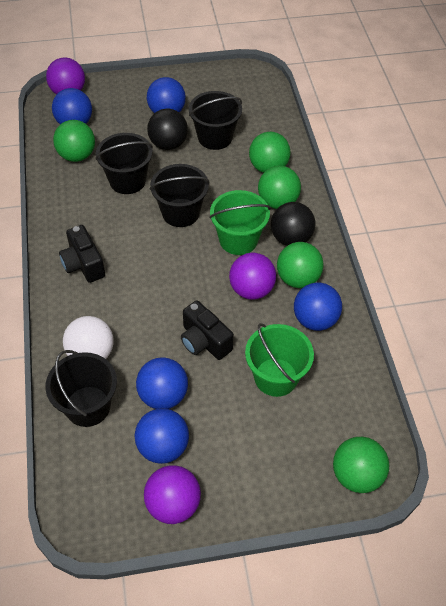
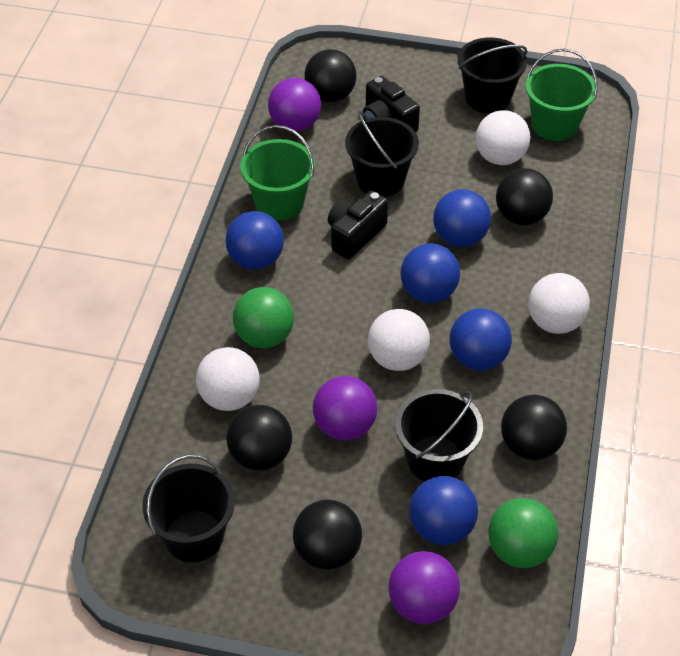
black ball: [147,109,188,150] [271,202,315,246] = 2 -> [226,405,292,471] [293,500,362,570] [305,49,357,102] [496,168,553,225] [501,395,567,460] = 5
green ball: [53,120,95,162] [249,132,291,173] [258,166,301,209] [277,242,324,288] [333,437,390,493] = 5 -> [233,287,294,348] [488,498,558,568] = 2
white ball: [63,316,114,359] = 1 -> [196,347,260,411] [368,309,430,371] [476,110,530,165] [528,273,590,334] = 4

